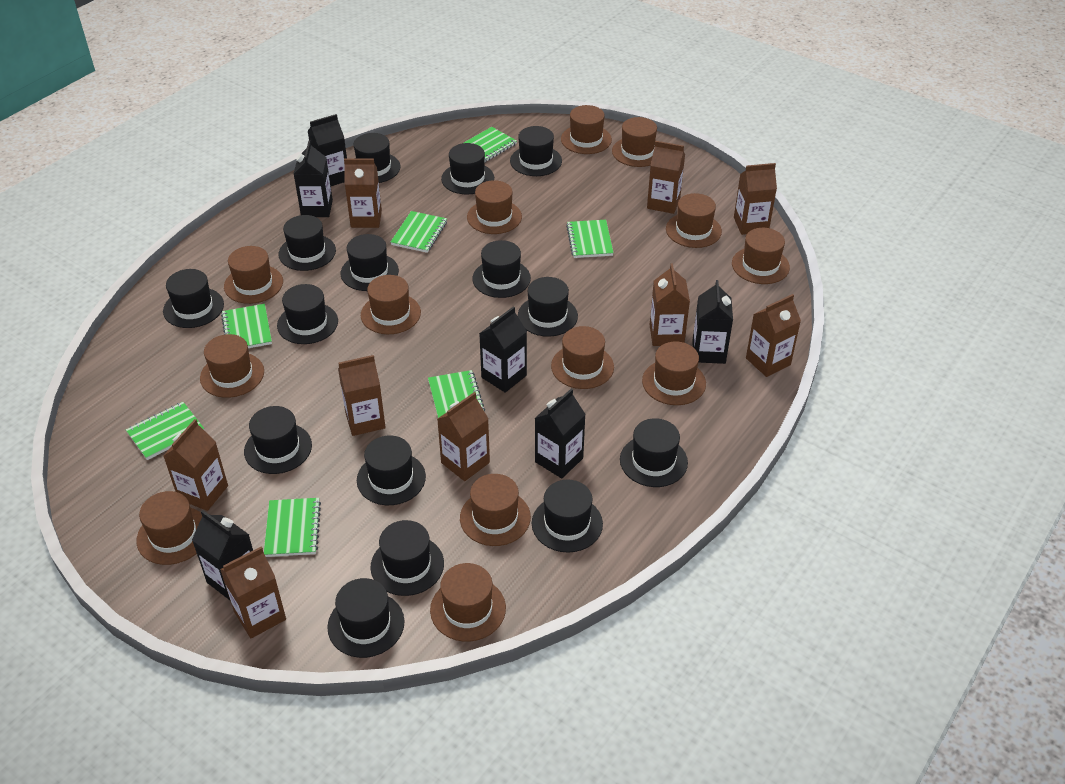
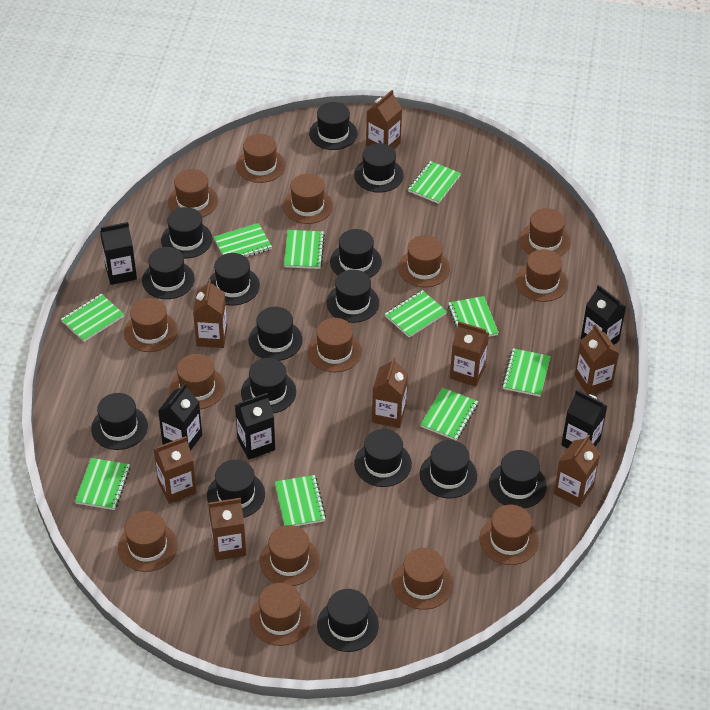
black carton: [192,510,253,600] [294,141,333,217] [308,114,347,186] [479,306,527,393] [535,389,586,478] [692,280,733,364] = 6 -> [100,222,137,285] [158,383,202,451] [235,393,275,460] [561,389,607,449] [581,285,626,345] = 5
brown carton: [163,419,228,511] [220,547,286,638] [338,355,386,436] [344,159,382,228] [437,392,490,481] [647,141,685,214] [650,263,690,346] [734,163,777,235] [746,294,801,377] = 9 -> [154,436,197,504] [193,279,227,348] [208,498,246,560] [366,90,402,149] [372,357,408,428] [450,321,489,387] [554,434,600,507] [575,324,619,395] = 8
brown hat: [136,491,202,565] [200,334,264,398] [224,246,283,304] [361,275,421,334] [430,563,506,642] [460,474,531,546] [467,180,522,234] [551,326,614,389] [561,105,612,154] [612,117,657,167] [642,341,706,405] [666,193,722,248] [732,228,790,284] = 13 -> [118,511,178,572] [124,298,178,352] [168,169,218,217] [170,354,225,409] [236,134,285,183] [250,583,311,646] [260,525,320,586] [283,174,333,224] [308,318,362,372] [393,548,453,610] [398,235,450,287] [479,505,539,565] [516,249,568,302] [519,208,571,256] = 14
green notebook: [126,402,204,460] [221,304,272,348] [264,498,321,557] [391,211,447,253] [428,370,485,418] [464,127,517,162] [566,220,614,258] = 7 -> [61,294,124,342] [75,458,130,510] [214,223,272,257] [275,475,326,526] [284,230,325,269] [385,290,447,338] [408,161,461,204] [420,388,478,440] [448,296,499,337] [502,348,551,397] = 10

